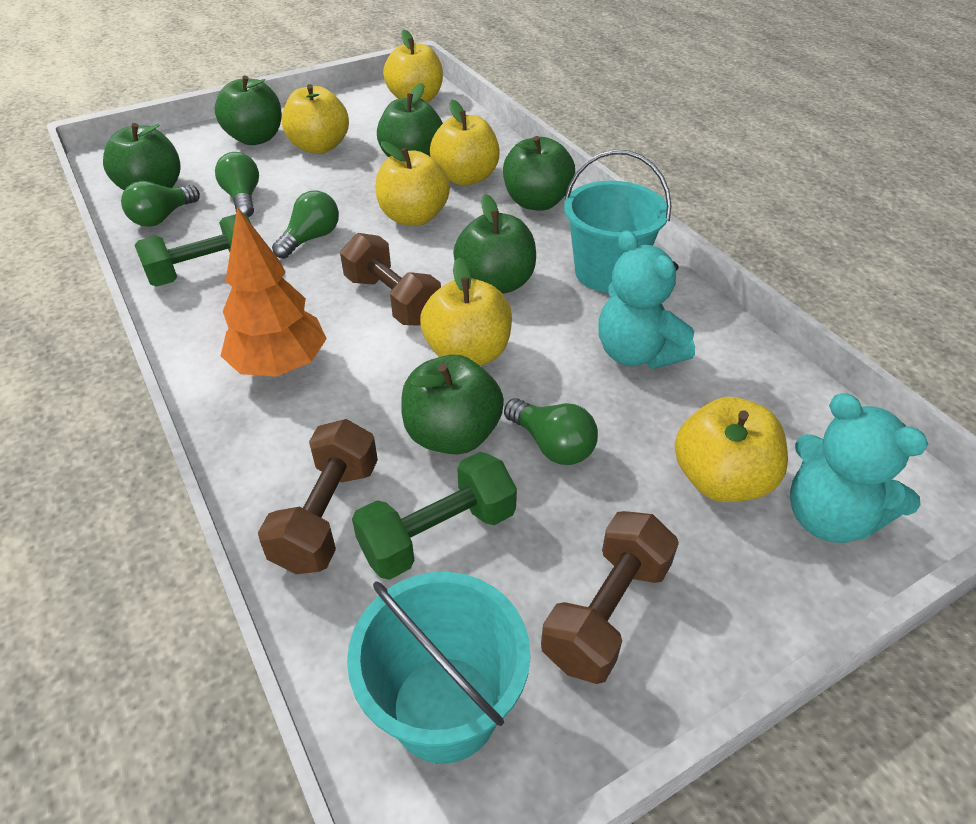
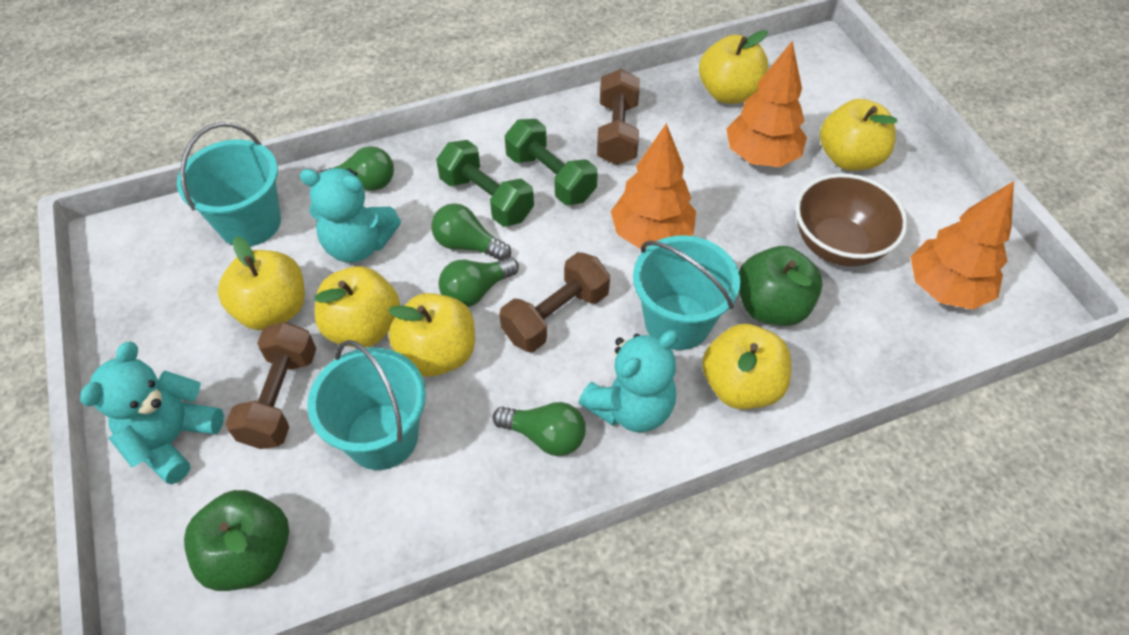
brown bowl: none = 0 -> [795,173,908,267] = 1
green apple: [103,123,181,190] [214,75,281,145] [377,83,443,157] [401,355,504,454] [453,194,536,294] [503,136,575,210] = 6 -> [184,490,289,591] [739,246,822,326] = 2
orange tree: [221,207,327,377] = 1 -> [611,123,696,249] [726,41,807,167] [911,181,1014,310] = 3
turquoise bucket: [347,572,530,764] [564,150,671,293] = 2 -> [177,122,281,246] [307,340,426,470] [633,236,740,350] = 3
turquoise teddy bear: [598,230,695,369] [790,393,928,543] = 2 -> [80,342,224,484] [300,168,401,263] [578,330,678,432] = 3

